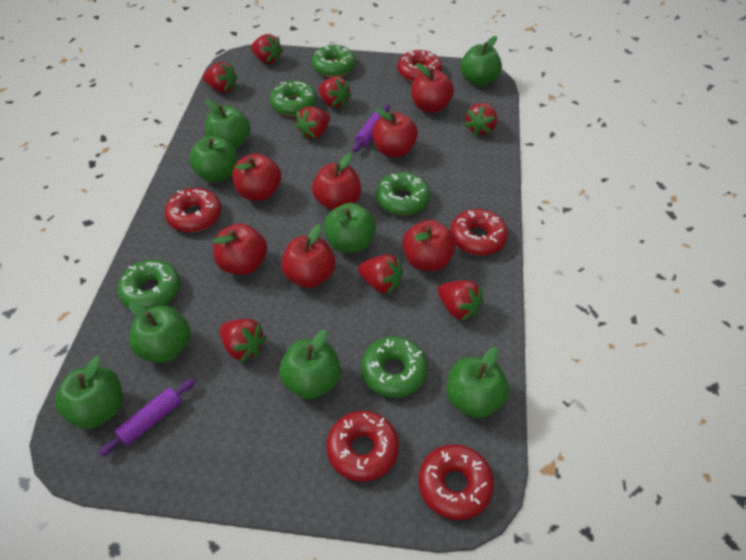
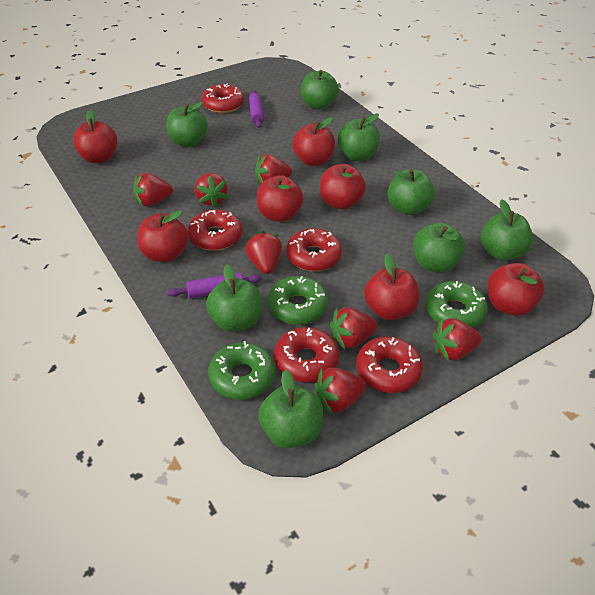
green donut: [117,260,180,309] [269,81,317,116] [311,45,356,77] [361,336,428,398] [376,172,430,215] = 5 -> [208,341,275,400] [268,276,328,325] [426,281,488,328] = 3
red strawberry: [203,62,237,93] [220,319,267,363] [251,34,283,64] [295,107,330,139] [318,77,351,108] [358,254,403,295] [438,280,483,322] [464,103,497,136] = 8 -> [133,173,173,207] [195,173,228,208] [245,231,282,274] [255,154,292,184] [314,368,366,415] [330,307,378,349] [433,318,482,360] = 7

